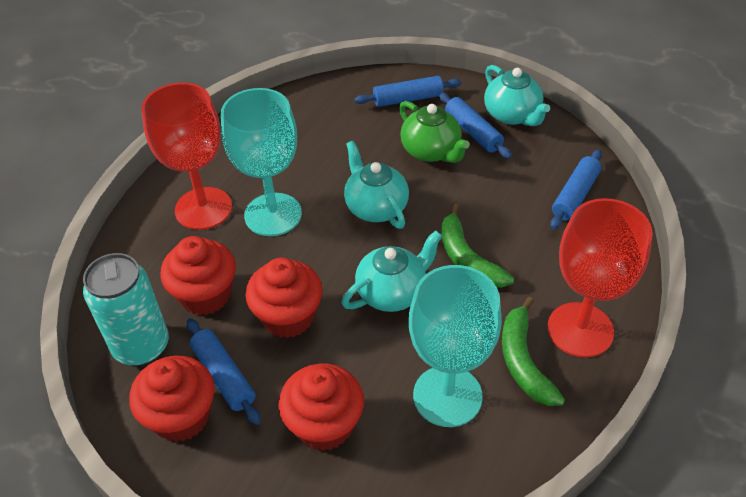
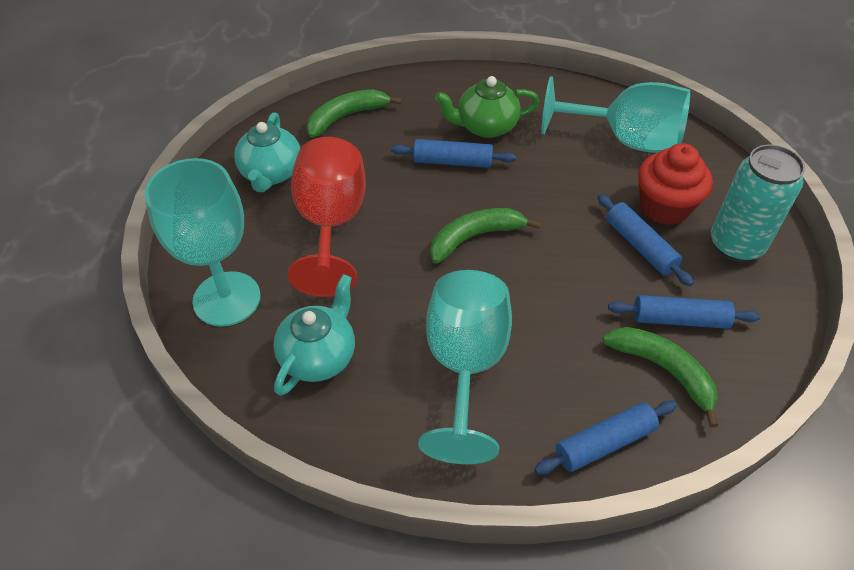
green banana: [441,204,514,288] [502,297,565,406] = 2 -> [306,89,402,138] [430,208,541,264] [603,327,718,427] = 3
red cupcake: [129,356,215,442] [160,236,236,315] [245,258,323,338] [278,364,364,451] = 4 -> [638,143,713,225] = 1
red goblet: [142,83,232,230] [548,198,653,358] = 2 -> [288,137,366,297] = 1
turquoise goblet: [221,88,302,236] [409,265,502,427] = 2 -> [145,158,261,327] [418,270,512,464] [541,76,690,153] = 3
turquoise teapot: [341,230,442,312] [344,141,409,229] [484,65,550,126] = 3 -> [234,112,300,192] [274,274,355,396] = 2

